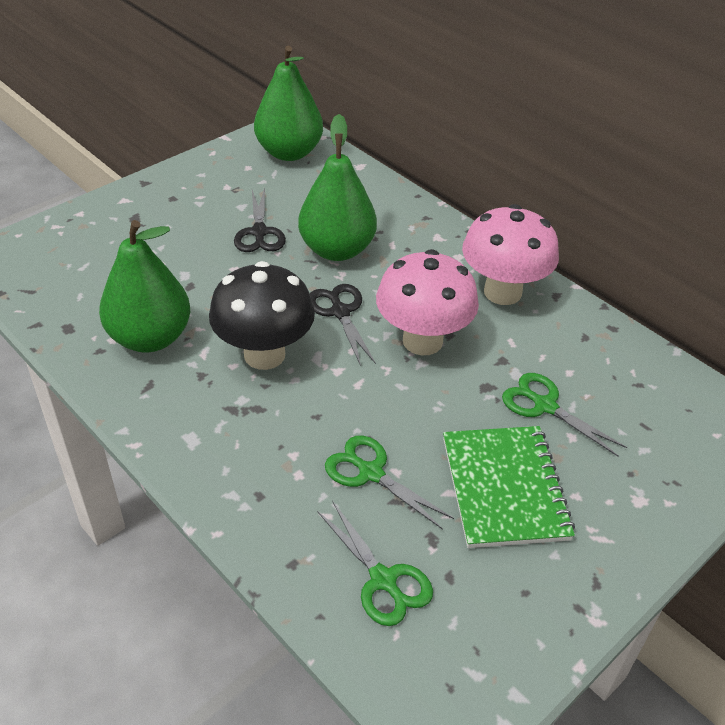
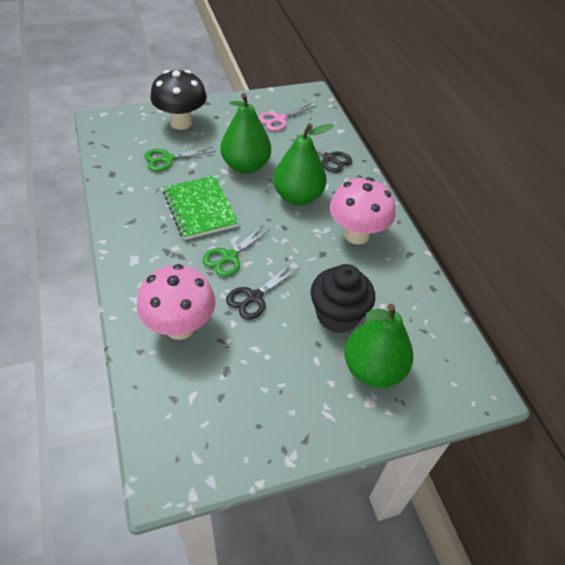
black cupcake: none = 0 -> [311,264,375,333] = 1
green scissors: [317,502,433,626] [325,435,454,530] [502,373,627,457] = 3 -> [144,147,216,171] [203,225,271,277] = 2
pink scissors: none = 0 -> [258,103,316,131] = 1

